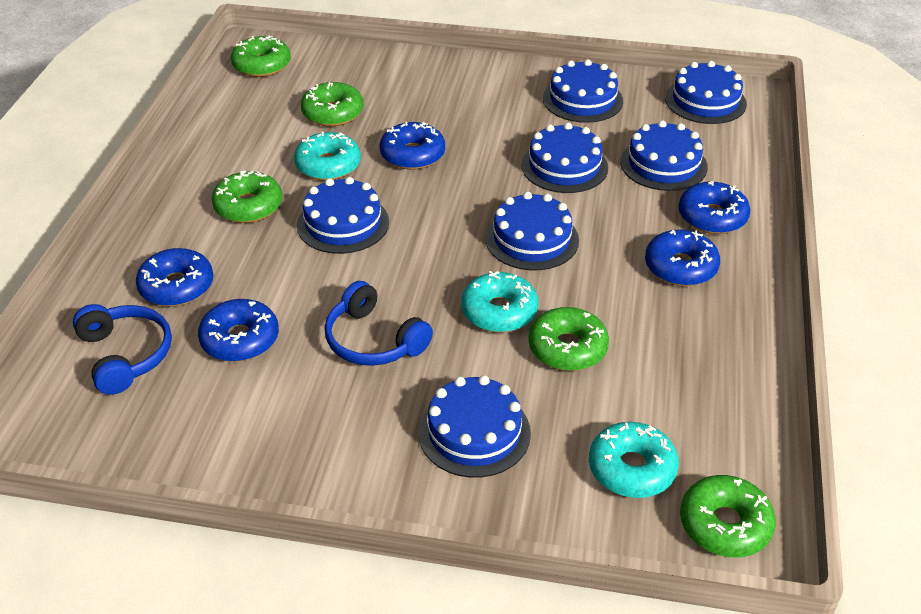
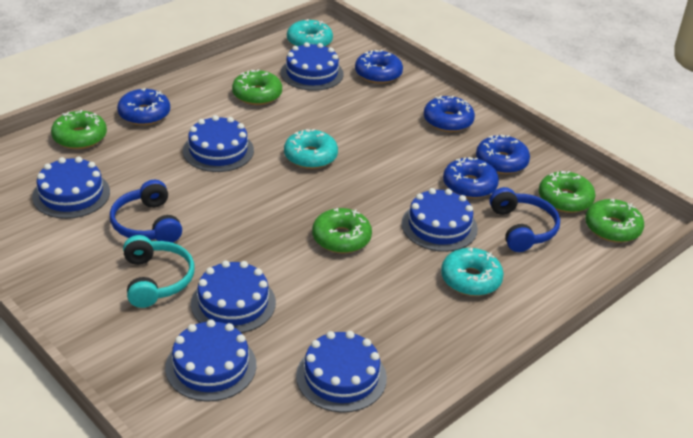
turquoise headphones: none = 0 -> [123,235,195,308] = 1

